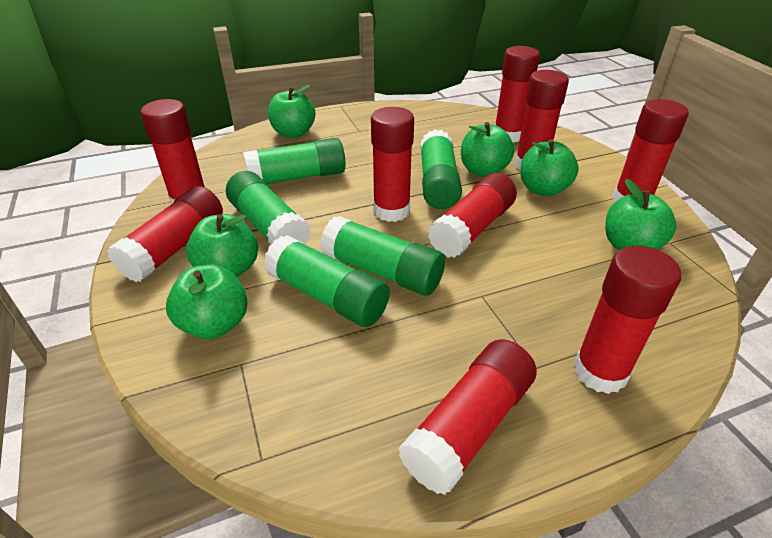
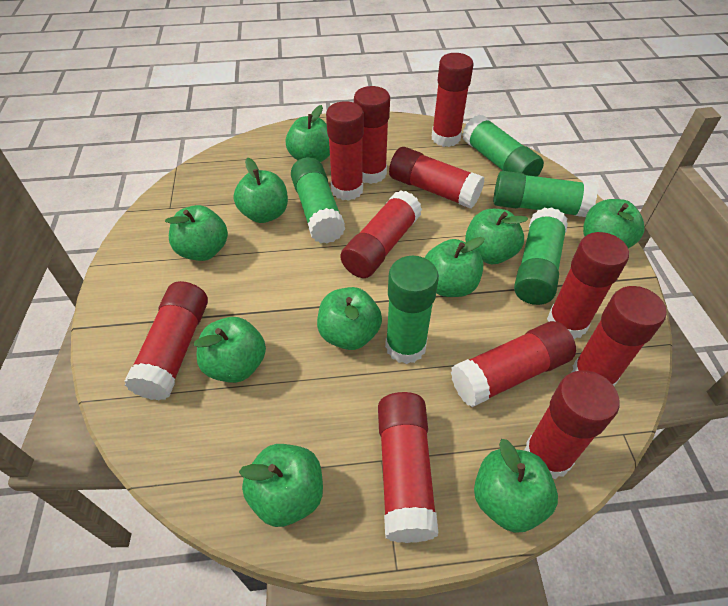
green apple: [166,264,248,339] [186,214,258,277] [268,85,315,138] [461,122,514,177] [520,139,579,196] [605,179,676,250] = 6 -> [165,205,228,261] [194,317,266,383] [233,158,288,223] [239,444,323,527] [286,105,330,162] [317,287,382,350] [425,237,485,297] [465,209,528,264] [474,439,558,533] [583,199,645,248] = 10
red glue stick: [108,186,223,282] [140,99,205,204] [371,107,414,222] [398,339,537,495] [428,173,517,258] [495,46,540,143] [514,70,569,170] [574,246,681,394] [612,99,689,202] = 9 -> [124,281,208,400] [326,101,364,201] [340,190,422,278] [354,86,390,184] [378,392,438,543] [389,147,485,208] [432,53,473,147] [451,321,576,407] [524,370,620,479] [547,232,629,339] [571,286,666,386] = 11

